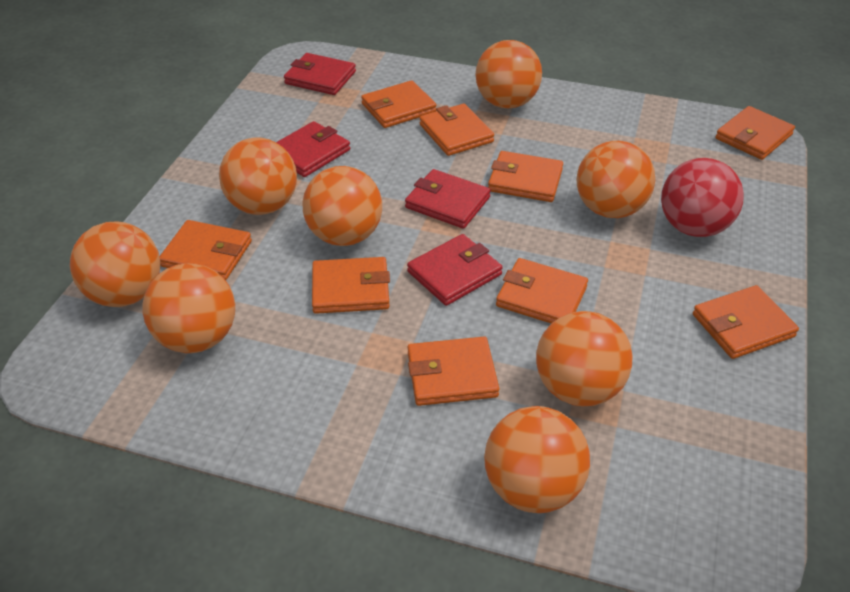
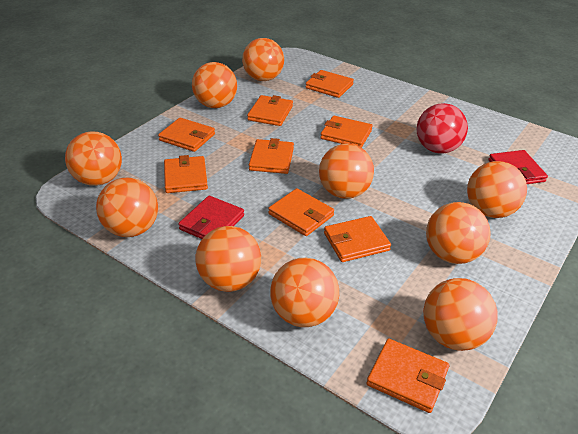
orange ball: [70,222,160,307] [142,263,235,353] [219,137,297,215] [302,166,382,246] [476,40,542,108] [484,406,590,513] [536,311,633,406] [577,141,655,218] = 8 -> [65,131,122,186] [96,178,158,237] [192,62,237,108] [196,226,261,292] [242,38,284,81] [270,258,339,327] [319,144,374,199] [423,278,498,351] [426,202,491,264] [467,161,527,218] = 10
red wallet: [276,121,350,177] [284,53,356,95] [405,169,491,229] [407,234,503,306] = 4 -> [178,196,244,239] [488,150,548,184] = 2

